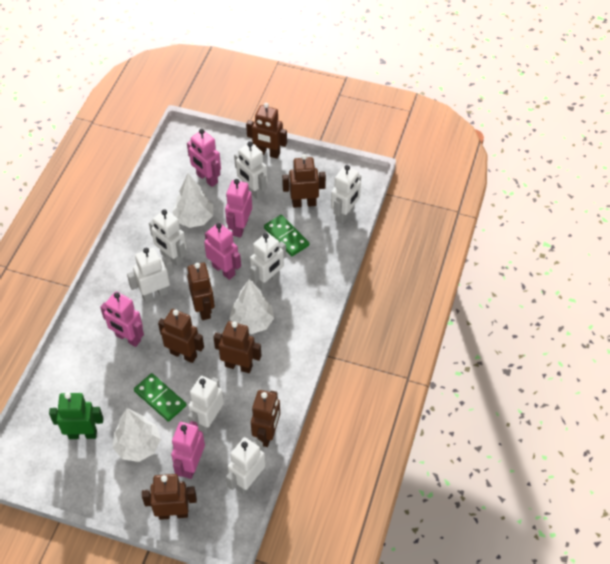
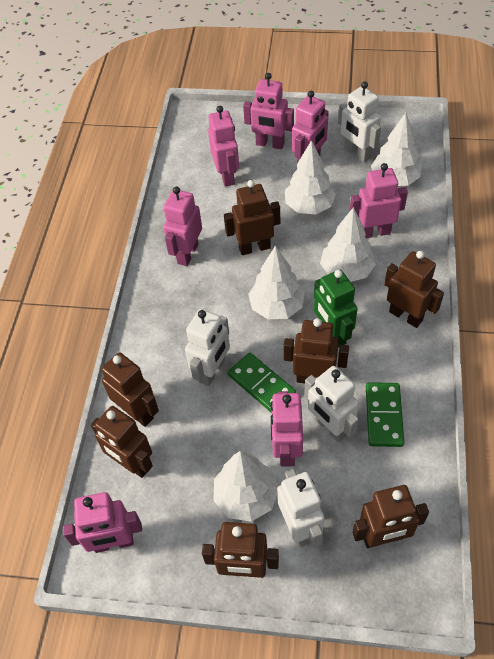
pink robot: [100,291,144,347] [171,421,205,479] [187,129,221,187] [204,223,241,280] [225,179,252,238] = 5 -> [63,492,142,553] [164,187,202,266] [208,106,239,187] [243,73,294,149] [270,391,303,467] [292,91,329,163] [350,163,408,238] = 7
white robot: [127,248,174,302] [149,209,187,266] [188,376,224,434] [226,437,266,495] [234,141,268,200] [250,233,286,290] [331,165,361,224] = 7 -> [185,309,230,386] [277,469,324,548] [305,366,359,442] [338,81,381,163] = 4
white tree: [113,408,161,462] [172,173,213,228] [229,279,274,334] = 3 -> [213,451,278,522] [248,246,305,319] [285,140,336,214] [320,207,376,282] [371,113,422,186] = 5

